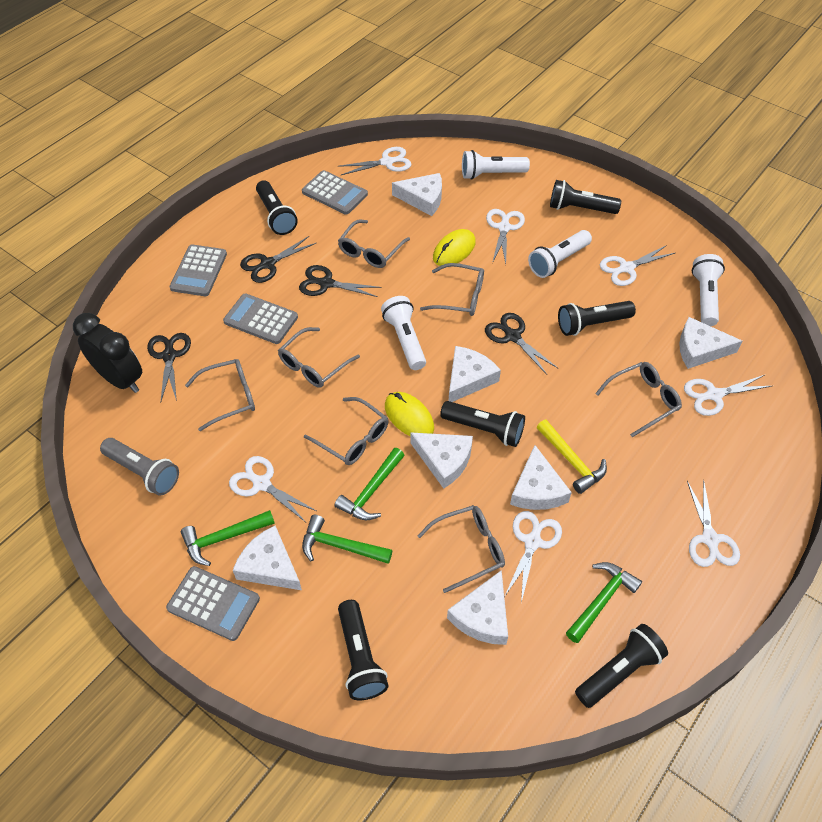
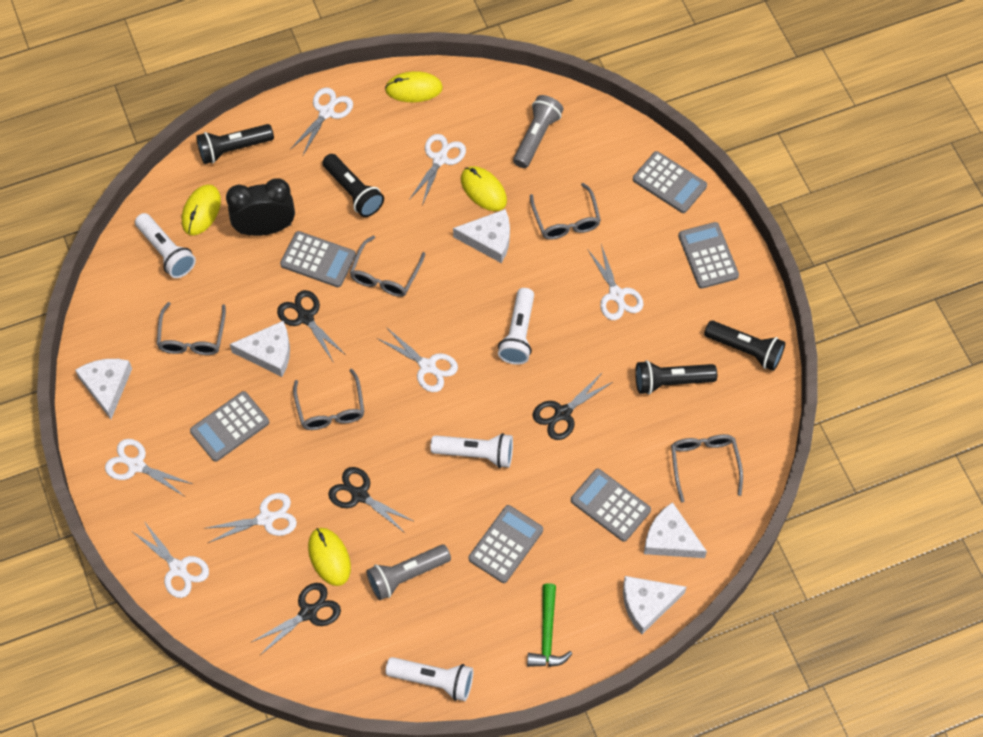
black flashlight: [256,180,298,235] [338,600,388,700] [440,401,525,447] [550,180,621,214] [558,301,636,336] [575,624,668,708] = 6 -> [196,124,274,164] [322,154,384,217] [635,360,717,395] [704,321,785,371] = 4
green hammer: [181,510,275,566] [302,515,392,564] [334,448,405,520] [566,562,642,643] = 4 -> [527,583,573,667] = 1
grey calculator: [166,566,260,641] [170,244,227,296] [223,293,298,344] [302,170,368,215] = 4 -> [190,391,269,462] [280,231,356,287] [469,505,543,583] [571,469,651,542] [633,151,707,213] [678,222,739,289] = 6
grey flashlight: [100,438,179,496] = 1 -> [366,545,451,600] [513,95,564,168] = 2
grey glasses: [185,359,255,431] [278,327,360,388] [304,397,388,465] [338,220,410,268] [417,505,505,593] [420,263,484,316] [595,362,682,437] = 7 -> [157,302,226,355] [293,369,365,430] [350,235,426,297] [530,183,601,239] [671,434,743,502] = 5
white cheese: [233,526,302,590] [392,173,442,216] [410,432,473,489] [447,570,508,645] [449,346,501,402] [510,445,572,510] [679,317,742,369] = 7 -> [75,359,132,419] [230,321,290,377] [453,209,510,263] [623,576,686,634] [644,502,707,558] = 5
yellow hammer: [537,420,607,494] = 1 -> none = 0
yellow mouse: [385,392,434,436] [433,229,476,266] = 2 -> [182,185,221,235] [308,528,351,586] [385,71,443,102] [461,166,507,211] = 4

